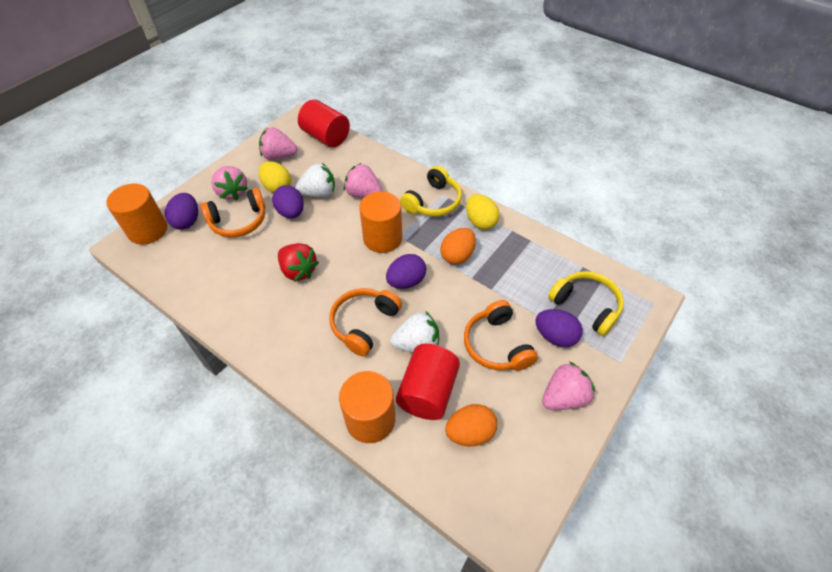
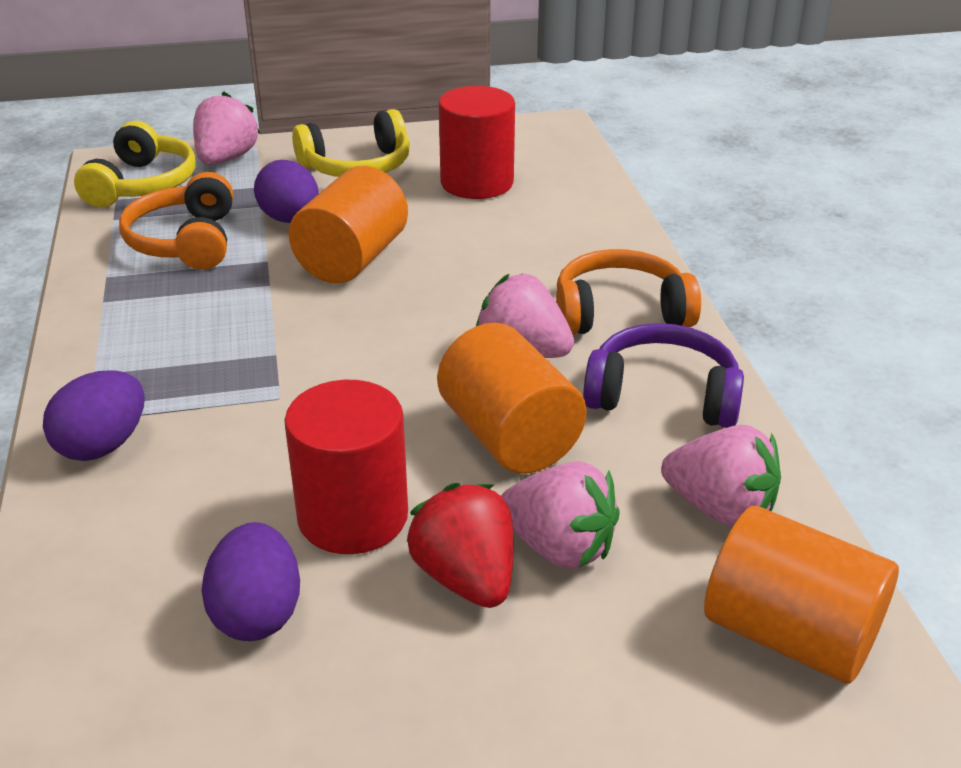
orange egg: [440,228,476,265] [445,404,497,447] = 2 -> none = 0
orange headphones: [201,188,265,237] [329,288,402,356] [464,300,538,371] = 3 -> [119,172,233,270] [556,249,701,335] = 2
purple egg: [165,193,198,230] [272,185,304,218] [386,254,426,289] [535,309,582,347] = 4 -> [43,370,145,461] [202,522,300,641] [254,160,319,223] = 3
purple headphones: none = 0 -> [583,323,744,428] = 1
white strawberry: [295,163,335,197] [390,311,439,353] = 2 -> none = 0
yellow egg: [259,161,291,193] [466,194,499,230] = 2 -> none = 0

